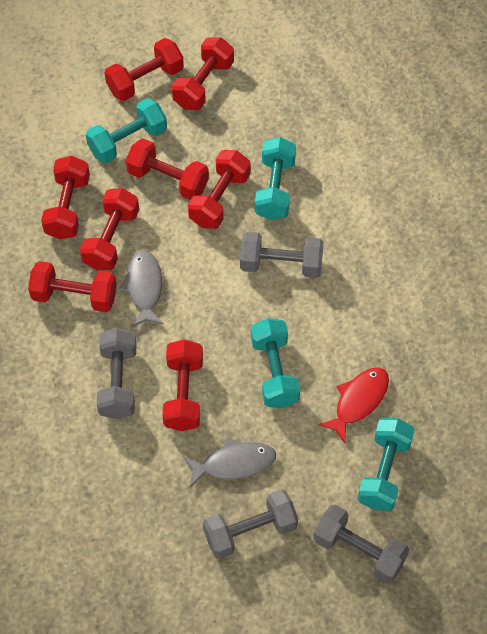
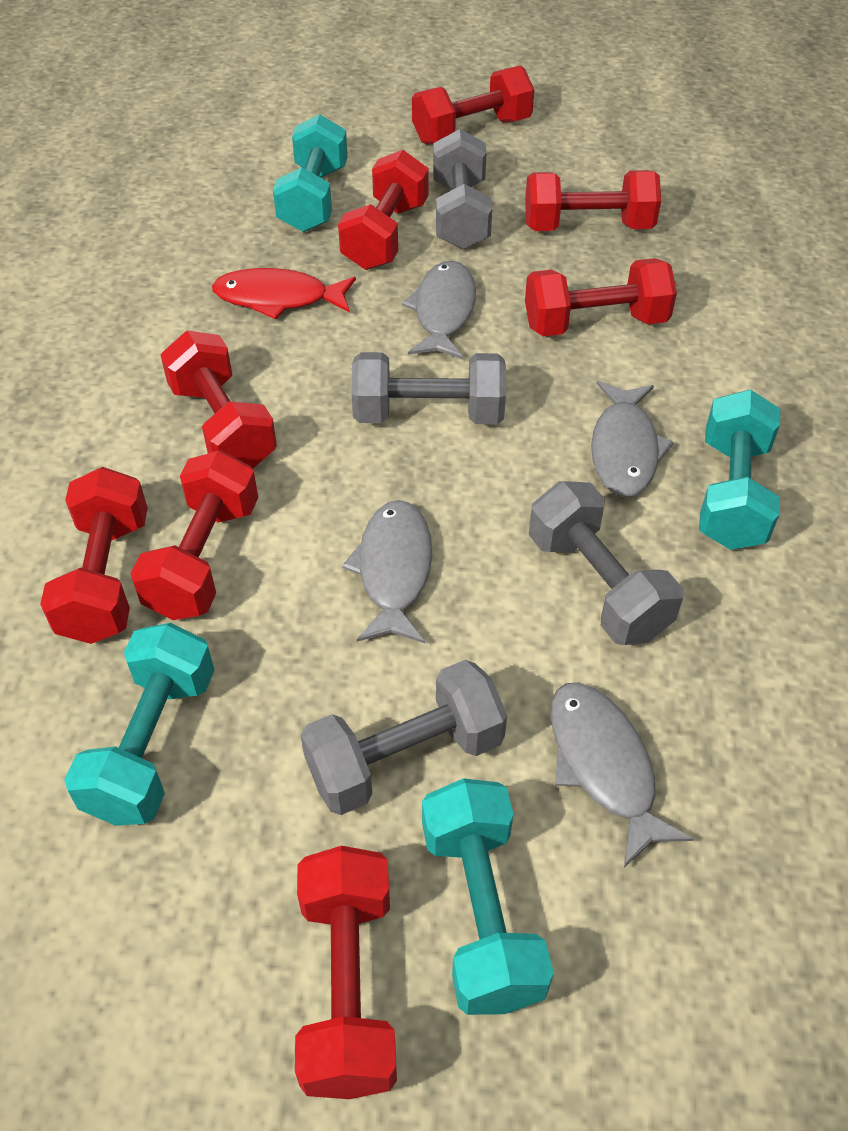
grey fish: [119,250,164,327] [183,438,276,487] = 2 -> [342,500,432,643] [402,261,476,359] [551,682,693,868] [591,381,674,497] = 4

